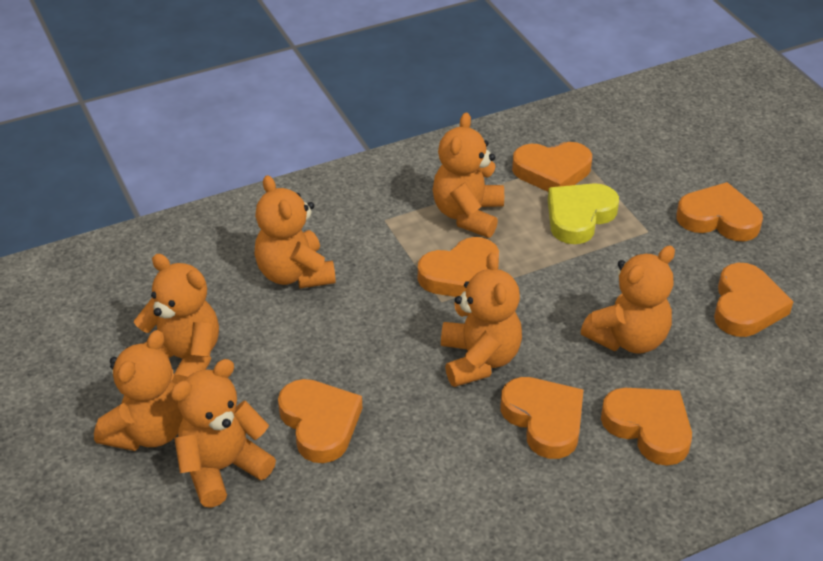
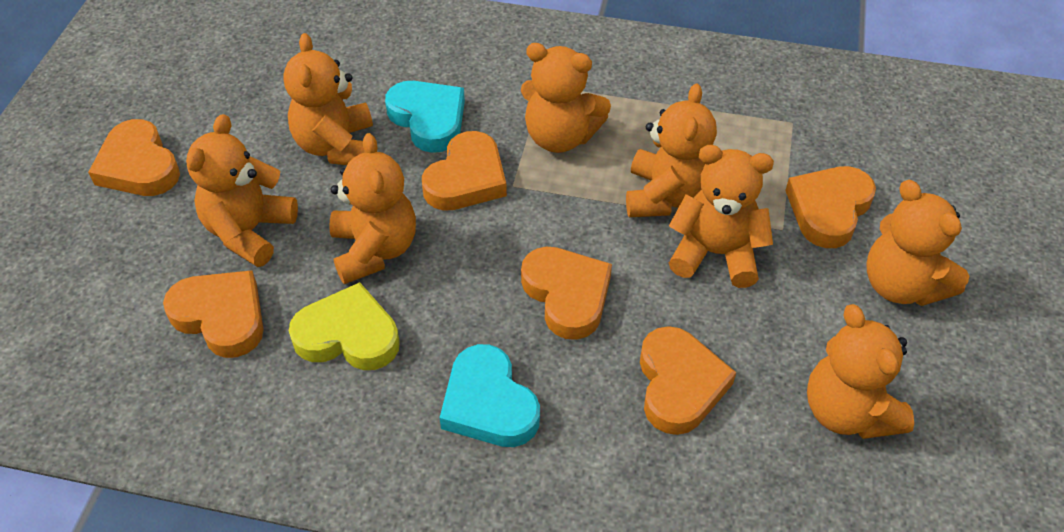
orange heart: [278,379,362,463] [418,237,499,297] [500,377,583,459] [512,142,592,192] [601,388,692,466] [676,182,763,241] [714,263,793,337] = 7 -> [88,119,180,196] [163,270,264,358] [422,131,507,211] [521,246,612,340] [640,326,736,435] [785,166,876,248] = 6
orange teddy bear: [94,330,183,451] [134,254,219,384] [170,359,276,508] [254,175,336,288] [433,113,504,238] [441,252,522,387] [581,246,675,354] = 7 -> [186,114,298,267] [283,33,373,165] [329,133,416,284] [521,43,611,153] [626,84,717,217] [669,145,774,288] [807,304,914,439] [866,180,969,306] = 8
turquoise heart: none = 0 -> [385,81,465,153] [440,344,540,447] = 2

